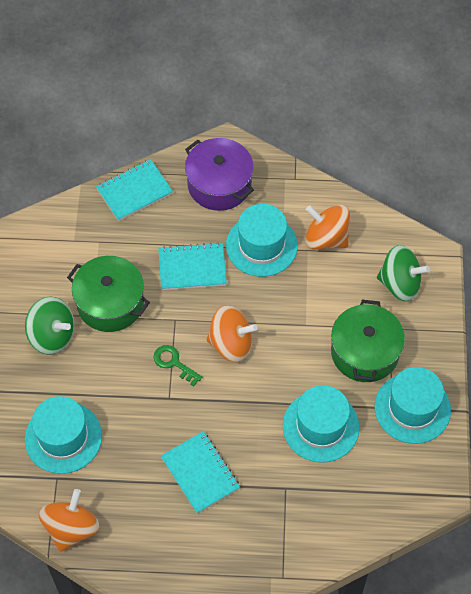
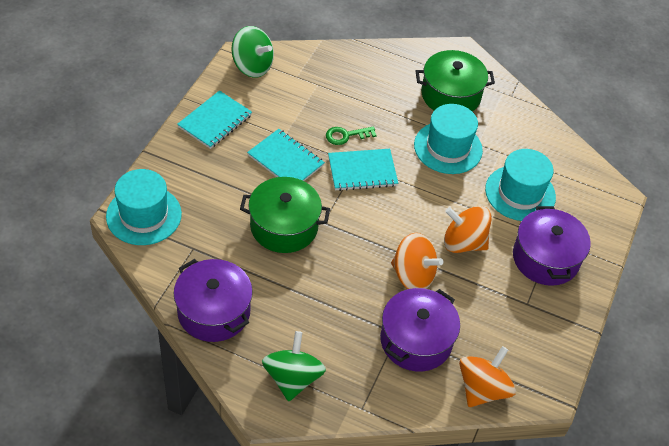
purple pot: [185,138,254,211] = 1 -> [174,259,253,342] [380,288,460,372] [513,206,591,286] = 3
turquoise hat: [25,396,102,474] [226,204,298,277] [283,385,360,462] [374,367,451,444] = 4 -> [106,169,182,245] [414,104,483,174] [485,149,556,221] = 3

